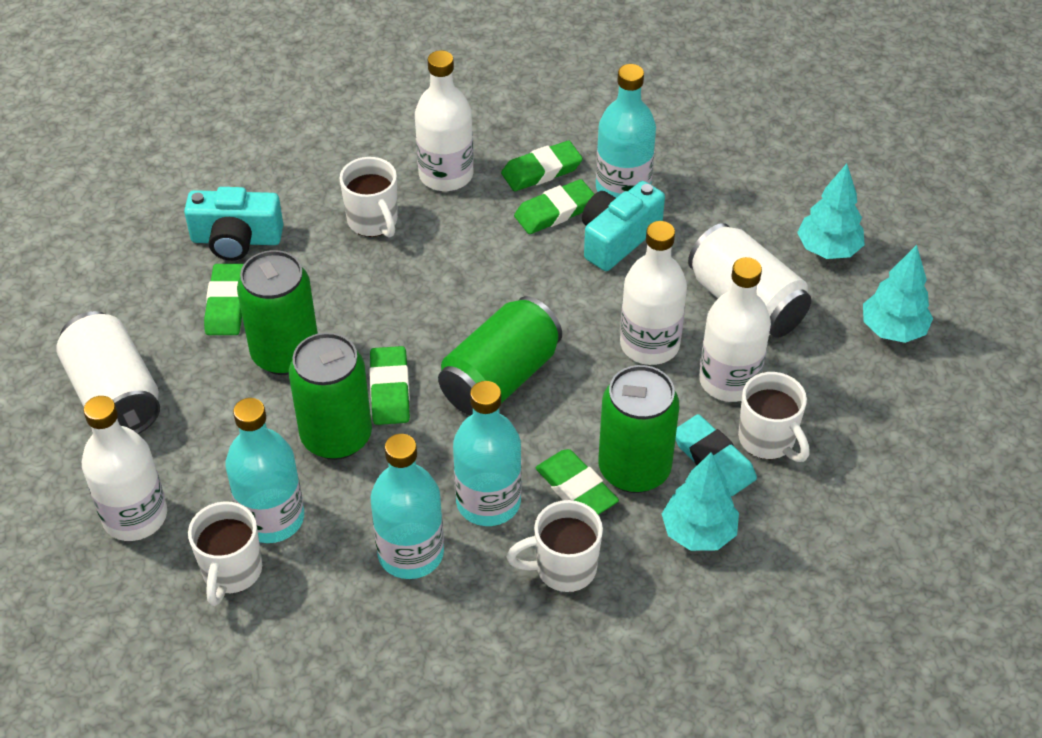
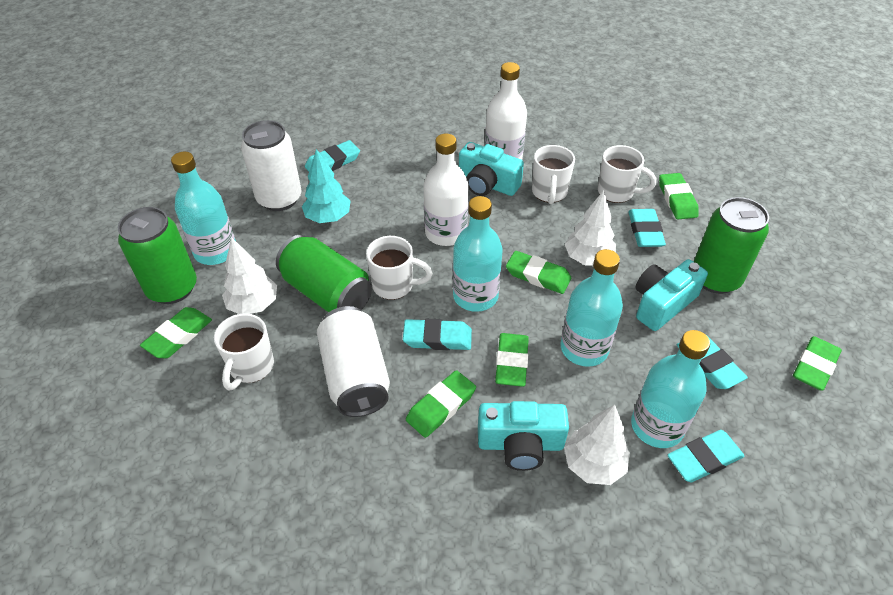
green can: [237,250,318,375] [289,332,372,460] [438,296,562,416] [598,365,679,493] = 4 -> [118,207,197,304] [276,235,372,312] [694,197,769,294] = 3
green eraser: [204,264,244,335] [369,346,410,425] [501,141,583,191] [514,179,594,234] [535,449,619,515] = 5 -> [140,307,212,358] [406,370,476,438] [495,333,529,387] [506,251,571,294] [659,173,699,219] [793,336,842,391] = 6
turquoise camera: [184,187,284,261] [582,181,665,271] = 2 -> [459,142,524,196] [478,401,569,471] [636,259,708,331] = 3
turquoise eraser: [675,414,757,496] = 1 -> [305,140,360,171] [403,319,472,350] [628,209,666,247] [667,430,744,482] [677,334,748,389] = 5
turquoise tree: [662,452,739,551] [797,164,865,259] [863,245,933,343] = 3 -> [302,149,350,223] = 1
white bottle: [82,396,167,541] [415,50,474,191] [620,221,687,365] [699,257,771,402] = 4 -> [423,133,469,246] [485,62,527,160] = 2
white tree: none = 0 -> [222,237,277,314] [564,405,630,485] [565,190,616,265] = 3

